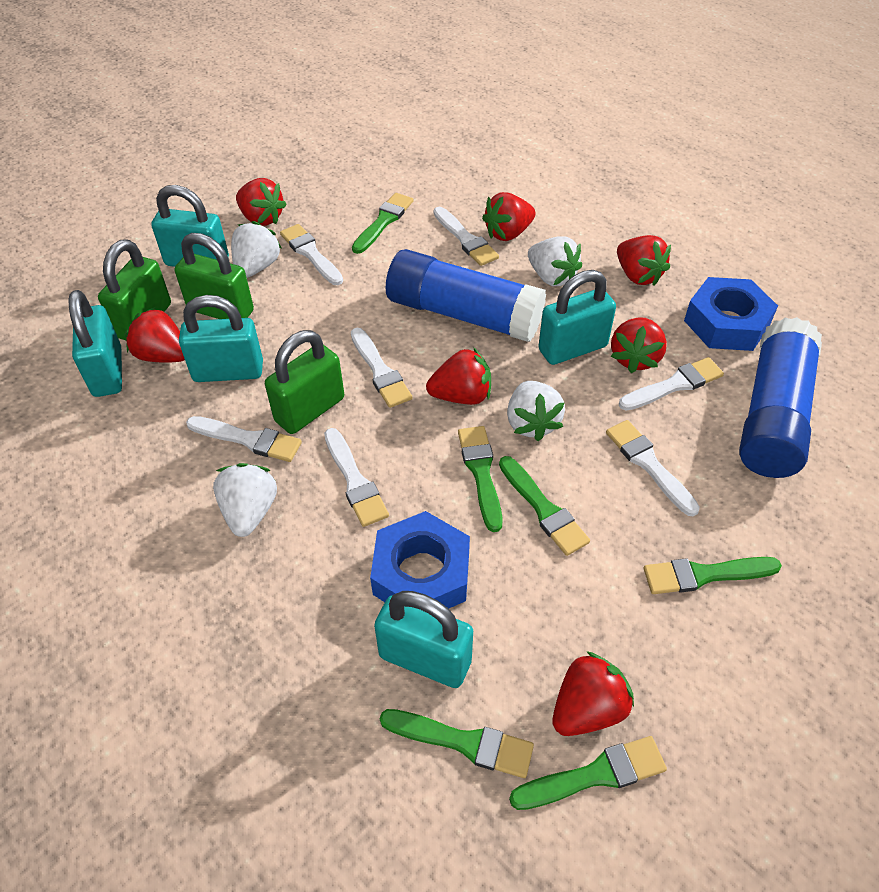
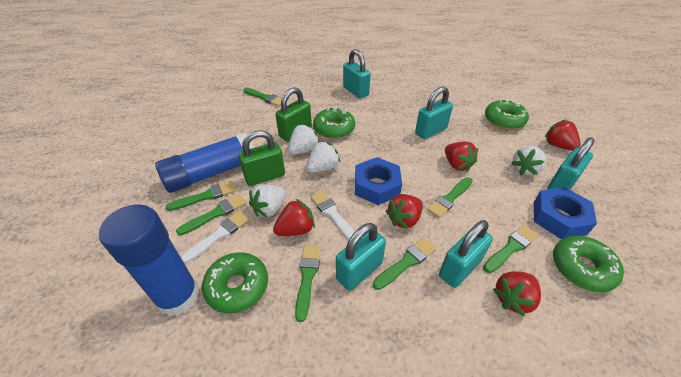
green brush: [352,193,413,254] [380,709,534,778] [458,426,503,532] [499,456,590,556] [509,736,667,810] [644,557,782,594] = 6 -> [165,181,236,211] [176,194,246,236] [243,88,282,106] [295,245,321,322] [373,237,436,290] [427,177,473,218] [483,225,538,273] = 7
green donut: none = 0 -> [202,252,268,313] [313,108,355,139] [485,100,529,130] [553,236,624,292] = 4
green padlock: [98,239,171,340] [175,233,254,319] [265,330,344,434] = 3 -> [238,130,285,186] [275,87,312,142] = 2
red strawberry: [125,307,185,363] [236,178,287,226] [426,347,491,405] [482,192,536,241] [552,651,634,736] [611,317,667,373] [617,235,671,286] = 7 -> [273,199,315,236] [386,194,423,229] [445,141,478,171] [493,271,541,317] [545,120,581,151] = 5
white brush: [186,416,302,462] [280,224,343,285] [324,428,389,527] [351,328,413,408] [434,207,499,266] [606,420,700,516] [619,357,724,411] = 7 -> [181,211,250,263] [311,191,355,240] = 2

